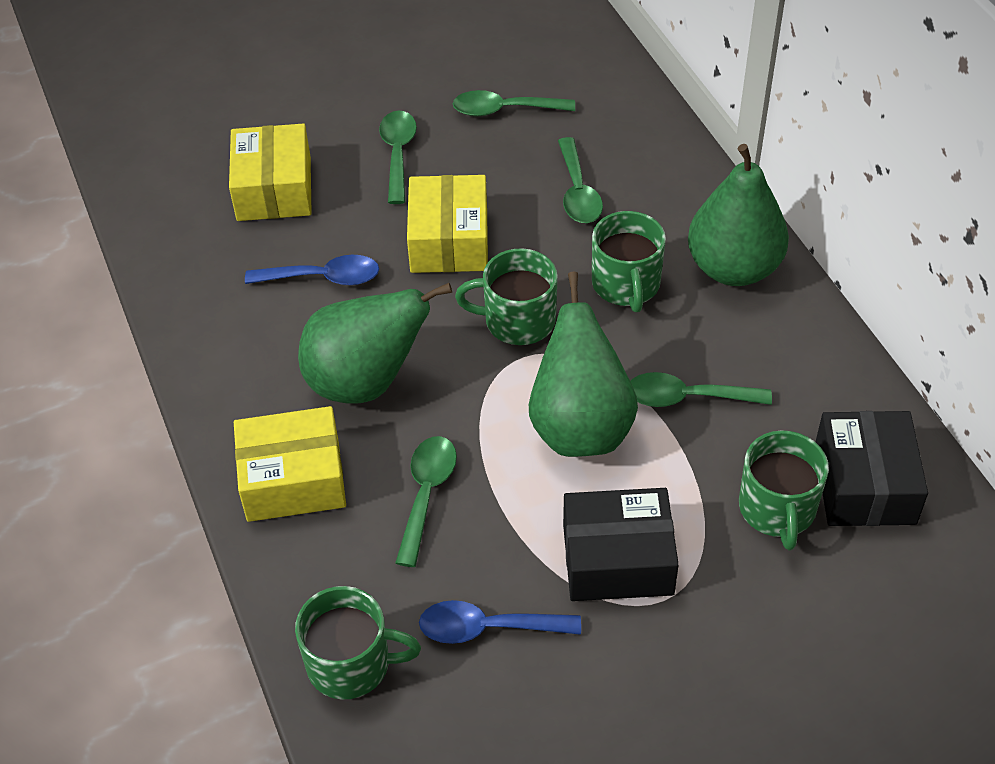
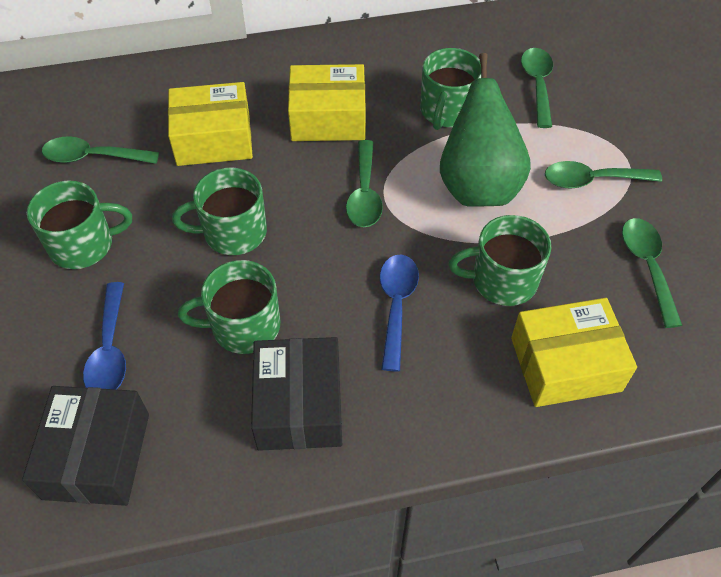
green mug: [295,586,421,700] [455,248,558,345] [592,211,666,312] [739,430,829,550] = 4 -> [27,180,132,269] [172,167,267,255] [178,260,280,354] [420,48,481,130] [449,215,551,306] = 5
green pear: [298,283,452,404] [529,272,638,457] [688,144,789,286] = 3 -> [440,53,531,207] = 1

